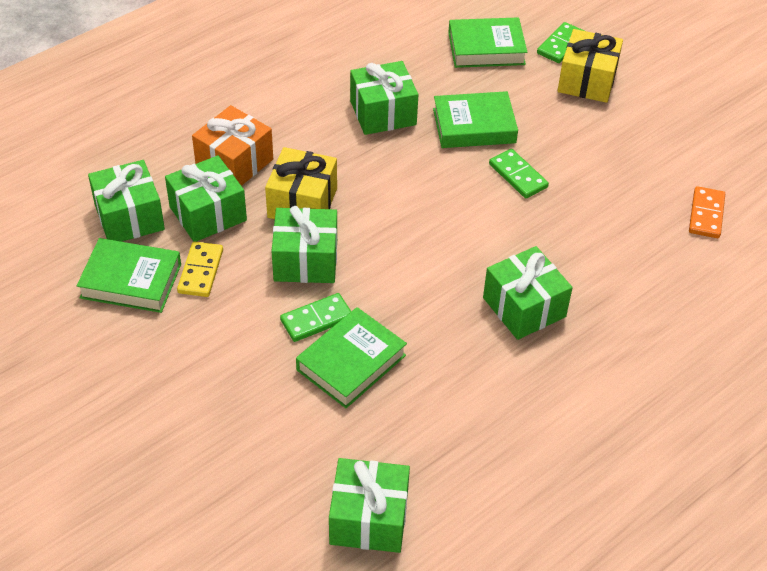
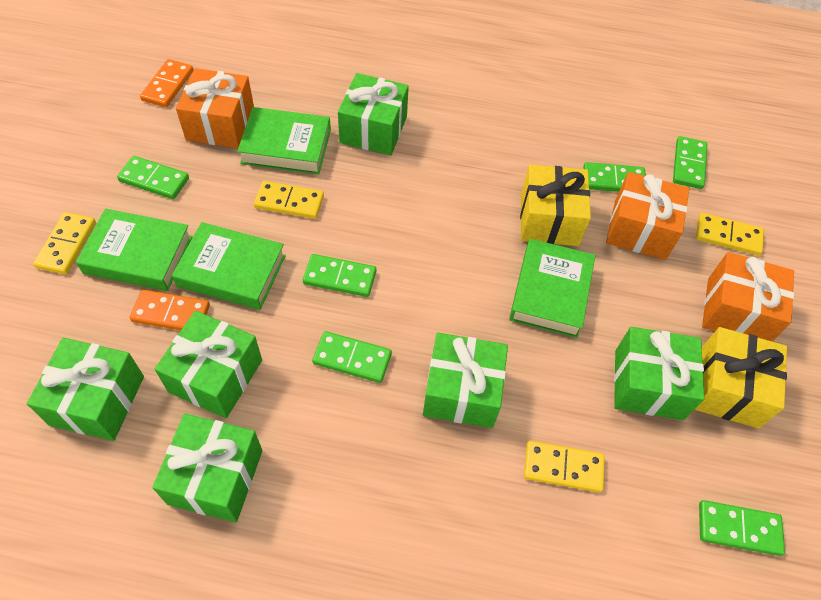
green domino: [280,293,351,342] [489,149,549,198] [537,22,584,63] = 3 -> [117,156,189,199] [303,254,376,297] [312,331,392,383] [583,162,646,192] [673,136,707,189] [699,500,785,556] = 6
orange domino: [689,186,725,238] = 1 -> [130,289,210,330] [140,59,193,107] = 2
orange gift: [192,105,273,186] = 1 -> [176,68,254,148] [606,172,690,260] [702,252,794,341] = 3
yellow domino: [177,242,223,297] = 1 -> [33,212,96,274] [254,181,324,219] [524,441,605,492] [696,213,764,256] = 4

